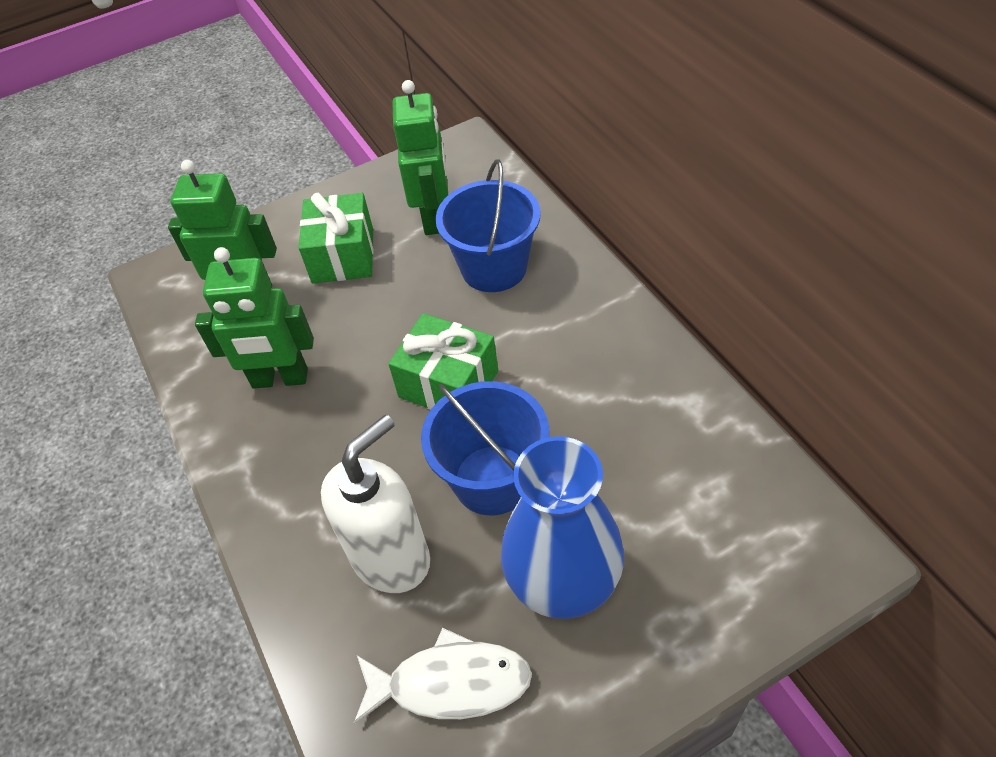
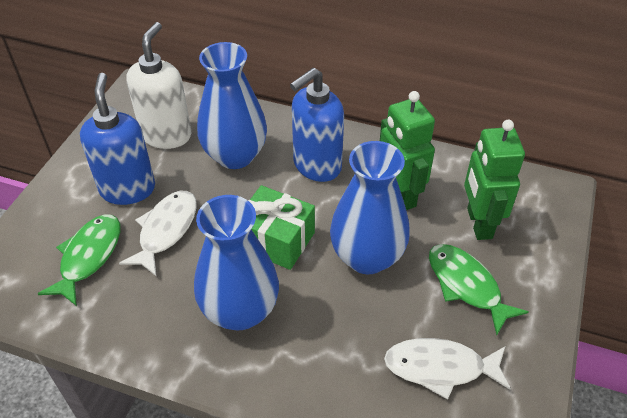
blue bucket: [421,381,550,515] [435,159,541,292] = 2 -> none = 0
blue soap dispenser: none = 0 -> [80,73,155,205] [290,68,344,182] = 2
blue vase: [501,436,624,619] = 1 -> [194,195,279,330] [197,42,267,169] [330,141,410,274] = 3
green fish: none = 0 -> [38,215,120,306] [429,244,529,335] = 2
green gift: [299,193,374,283] [388,313,498,410] = 2 -> [248,185,315,270] = 1
green robot: [168,160,277,289] [195,247,314,389] [393,80,448,235] = 3 -> [380,91,435,210] [464,120,525,240] = 2
white fish: [353,628,532,725] = 1 -> [119,191,197,277] [384,338,511,400] = 2

